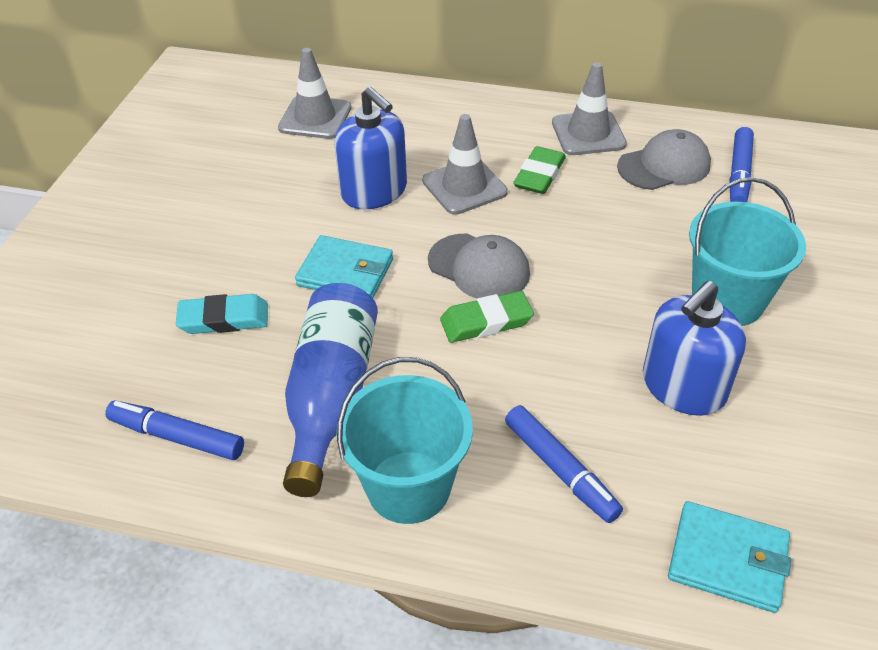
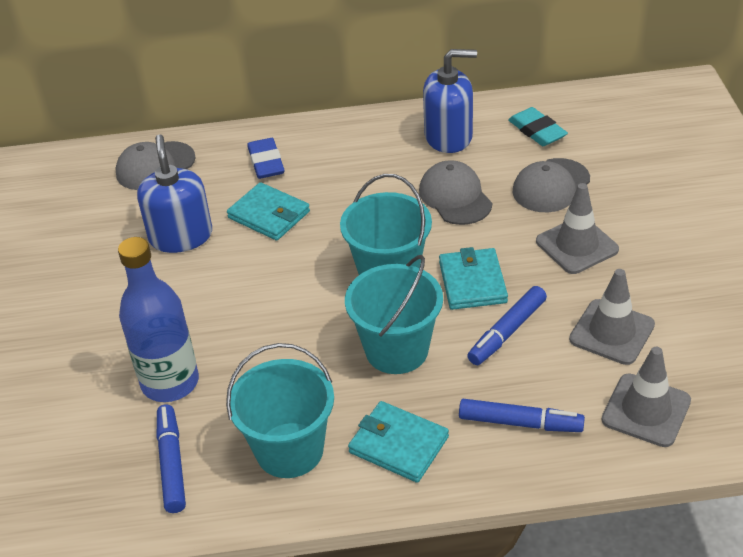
blue eraser: none = 0 -> [247,138,284,179] = 1
green eraser: [440,291,534,343] [513,146,566,194] = 2 -> none = 0
grey cap: [428,234,530,298] [617,129,711,190] = 2 -> [115,141,196,190] [419,160,492,225] [513,158,590,212] = 3
turquoise bucket: [337,357,473,524] [689,177,806,326] = 2 -> [226,343,334,478] [340,174,432,275] [345,255,443,374] = 3
turquoise wallet: [295,235,393,298] [668,501,791,613] = 2 -> [227,182,310,241] [348,401,449,483] [439,247,508,310] = 3

